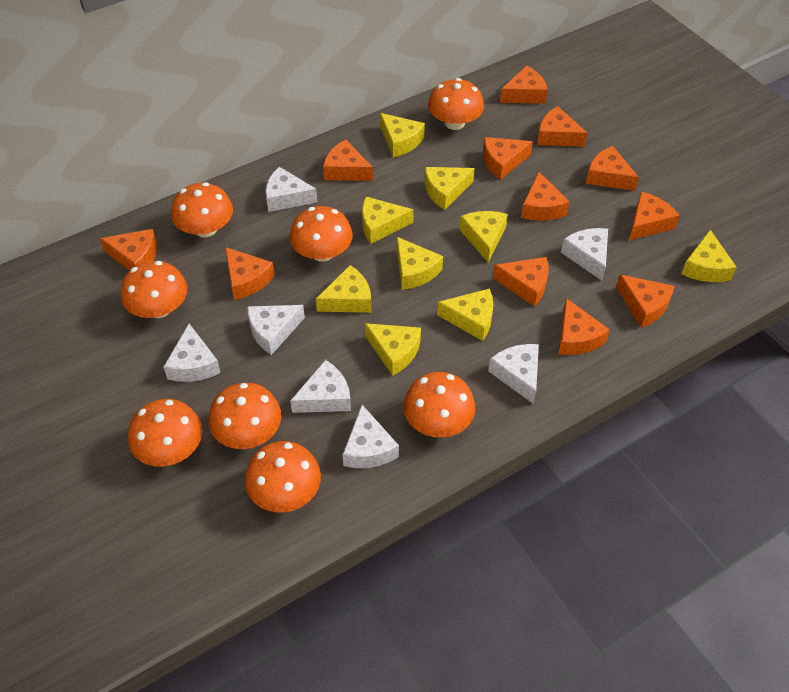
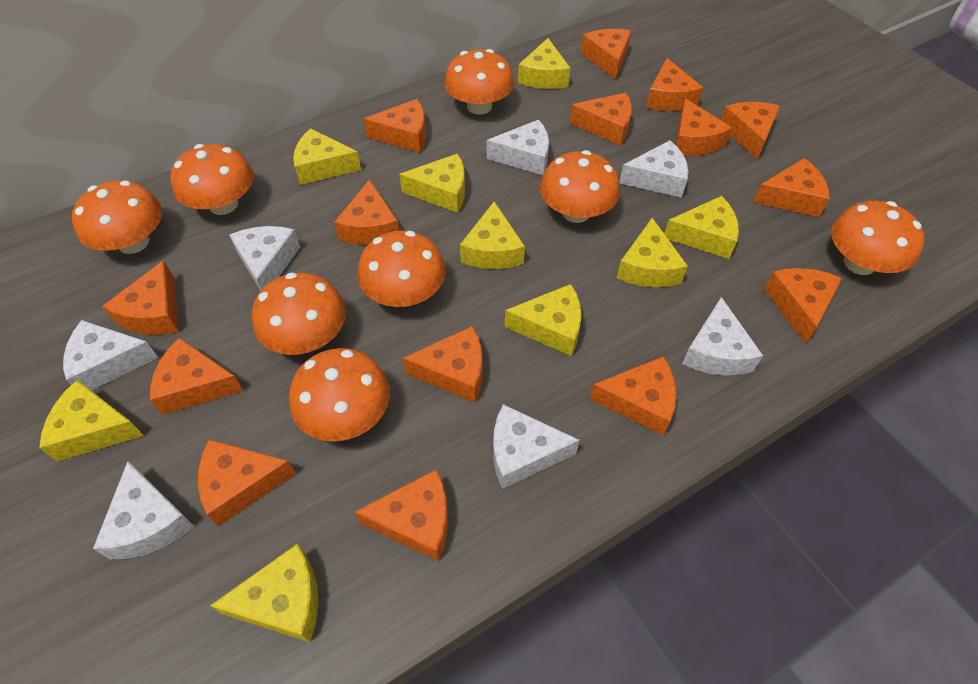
orange cheese: [100,229,157,270] [225,247,275,300] [323,139,373,181] [483,137,533,180] [493,257,549,307] [500,66,548,104] [521,171,570,221] [537,106,588,147] [558,298,610,355] [586,146,639,191] [616,274,675,328] [629,192,680,240] = 12 -> [102,260,179,335] [150,338,243,415] [198,439,296,526] [334,179,399,245] [355,469,448,562] [364,99,426,153] [403,326,483,402] [570,93,632,146] [581,29,631,79] [590,356,677,436] [646,58,703,111] [675,99,732,156] [721,102,780,160] [753,158,830,217] [764,268,842,343] = 15

